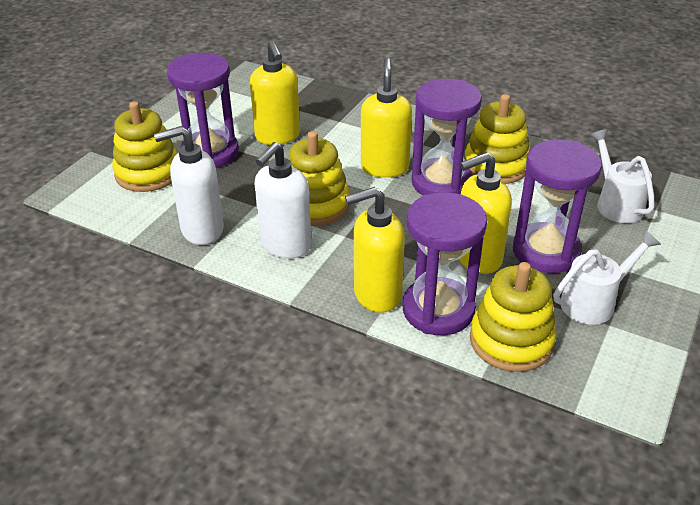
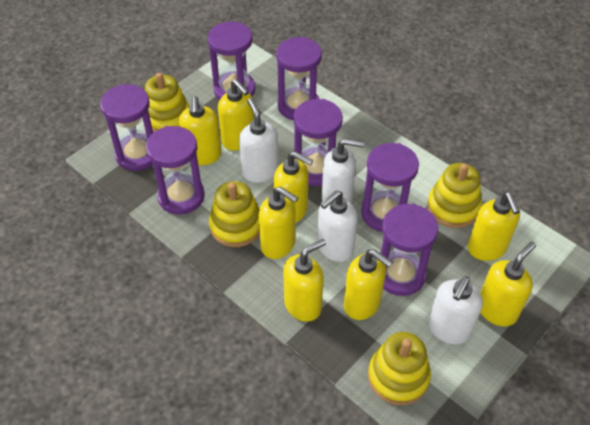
purple hourglass: [167,53,239,168] [403,192,487,335] [412,79,482,195] [513,139,602,273] = 4 -> [100,84,153,171] [146,126,205,215] [208,22,255,100] [276,37,322,120] [294,99,343,186] [361,143,419,232] [381,203,438,296] = 7
white soap dispenser: [154,126,224,245] [255,142,312,259] = 2 -> [239,98,279,183] [317,191,358,262] [322,138,365,204] [429,276,483,344] = 4
white watering can: [554,230,661,325] [590,129,655,223] = 2 -> none = 0
yellow soap dispenser: [250,40,300,145] [345,187,405,313] [361,58,412,178] [458,152,512,274] = 4 -> [179,96,222,165] [218,79,254,151] [259,187,298,259] [274,151,313,223] [283,239,326,322] [344,249,393,320] [468,192,520,261] [480,242,536,327] = 8

